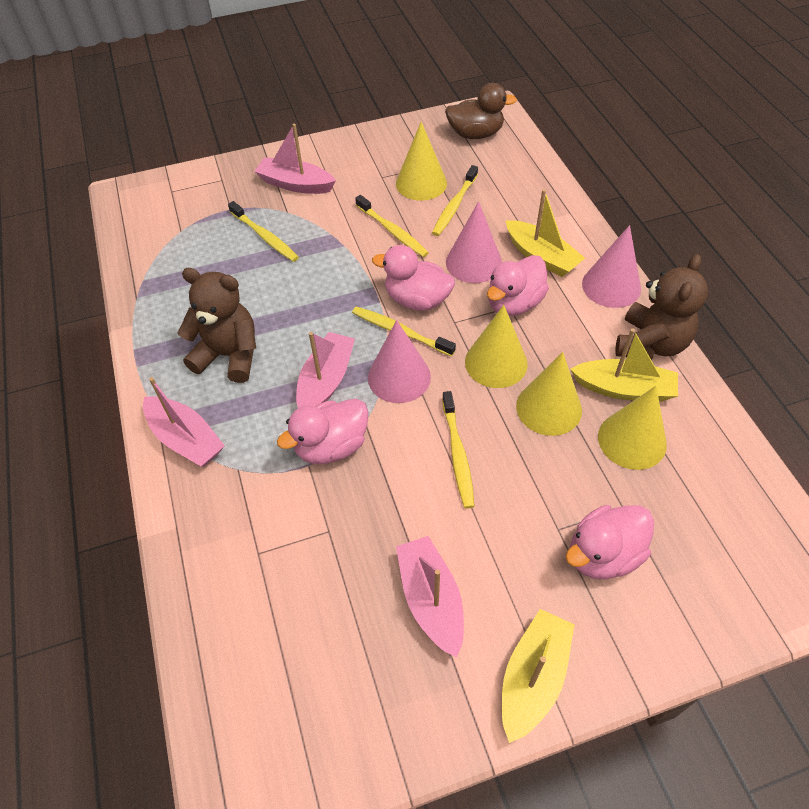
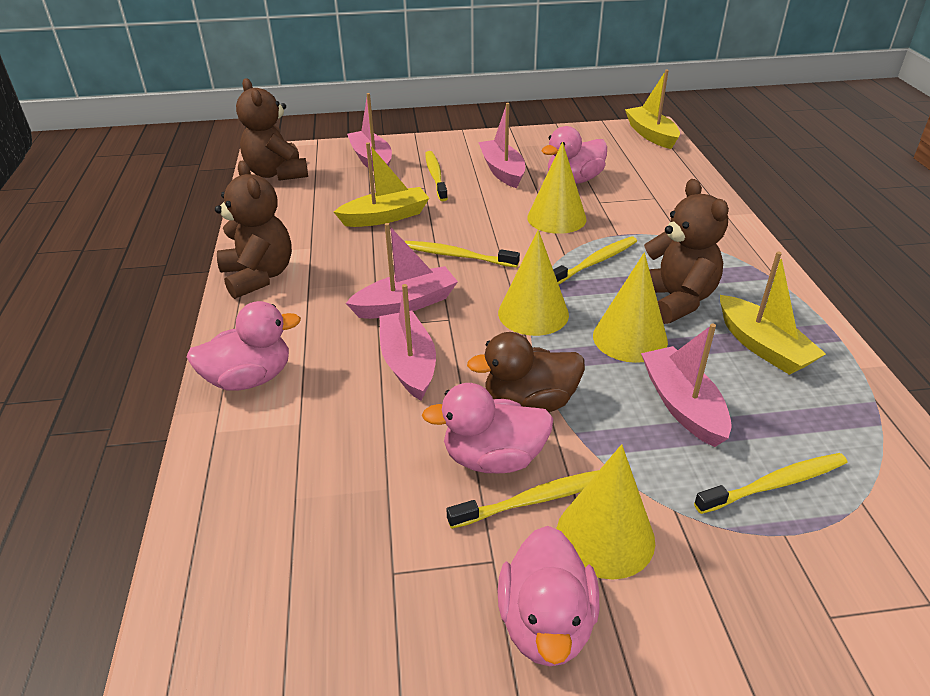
brown teddy bear: [178,268,256,383] [615,254,708,360] = 2 -> [215,161,292,299] [236,79,308,181] [644,179,729,324] = 3
pink boat: [143,377,225,467] [254,124,336,194] [296,332,355,408] [396,536,464,658] = 4 -> [346,223,458,319] [347,93,392,171] [380,284,436,401] [478,103,525,188] [641,324,732,447] = 5
pink cone: [368,320,431,403] [446,201,502,283] [582,225,641,308] = 3 -> none = 0

